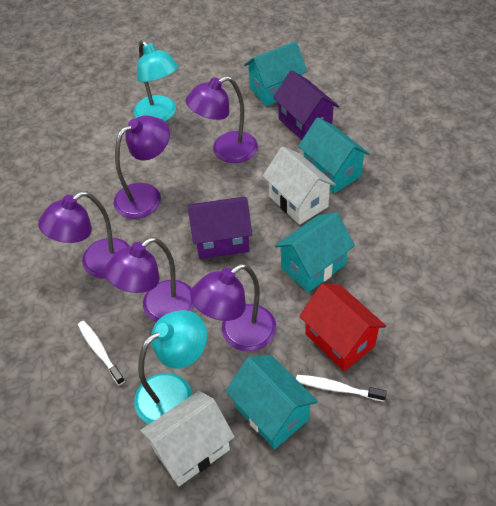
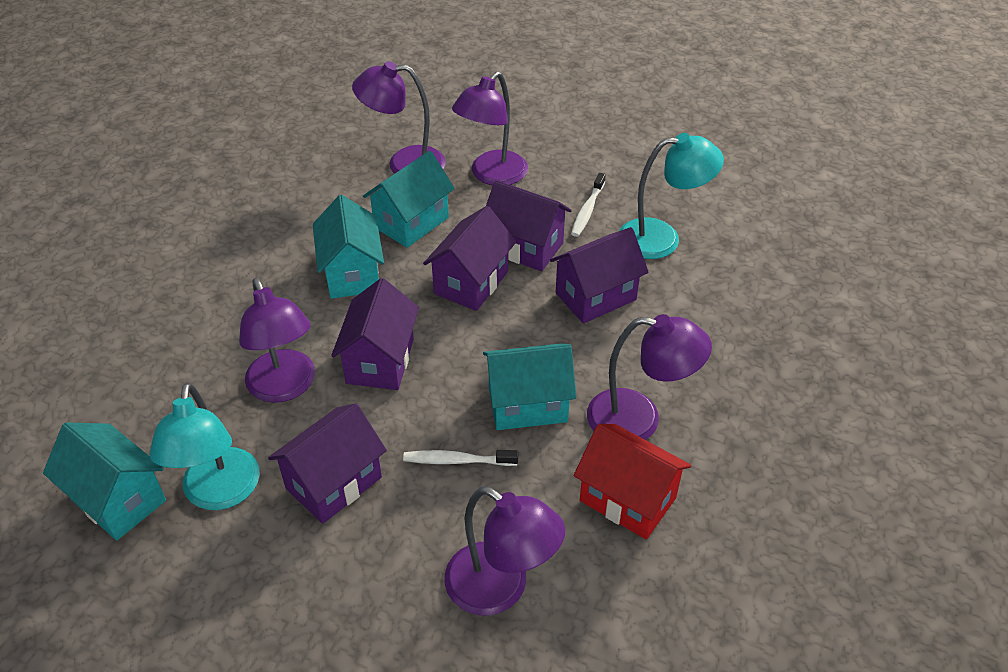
purple house: [188,197,252,259] [273,70,339,140] = 2 -> [268,403,387,524] [331,278,419,390] [423,206,516,311] [486,180,572,271] [550,227,649,324] = 5
white house: [140,391,235,486] [263,146,336,225] = 2 -> none = 0

